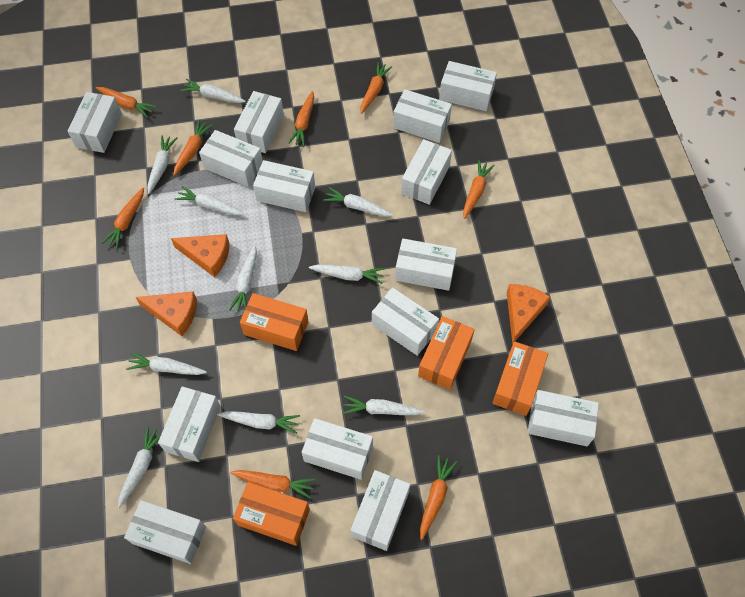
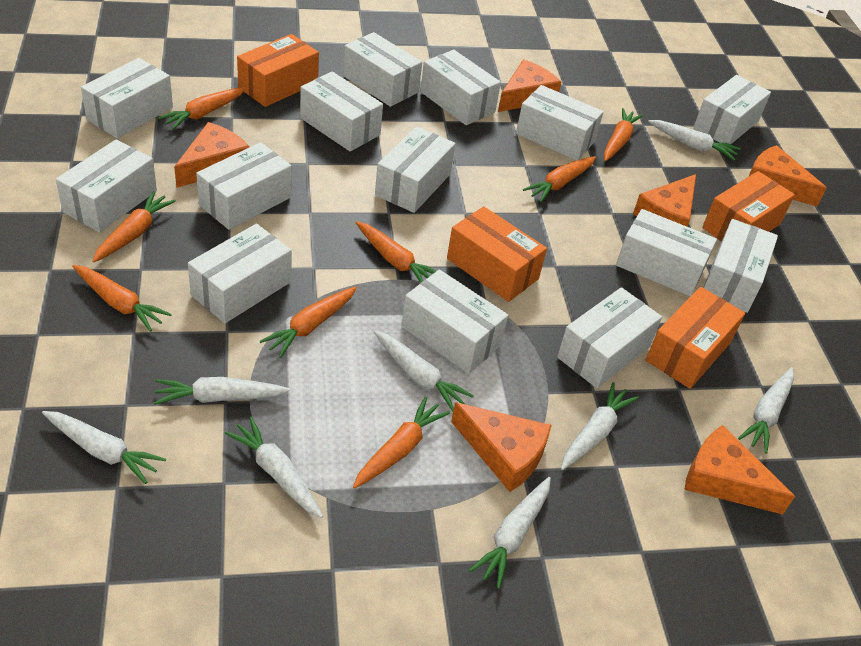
orange cheese: [136,291,197,336] [171,234,230,277] [507,284,550,344] = 3 -> [174,122,250,188] [451,402,552,492] [498,59,562,112] [633,174,696,227] [684,425,795,514] [748,145,827,206] = 6
white carrot: [118,426,161,508] [126,352,207,375] [147,135,177,194] [175,186,244,215] [180,79,246,103] [217,411,300,434] [229,245,257,312] [309,264,385,284] [323,187,393,217] [342,396,425,415] = 10 -> [42,411,166,484] [154,377,290,405] [225,417,323,518] [374,331,474,411] [469,477,551,589] [561,382,639,470] [648,120,741,161] [738,367,794,454] = 8

